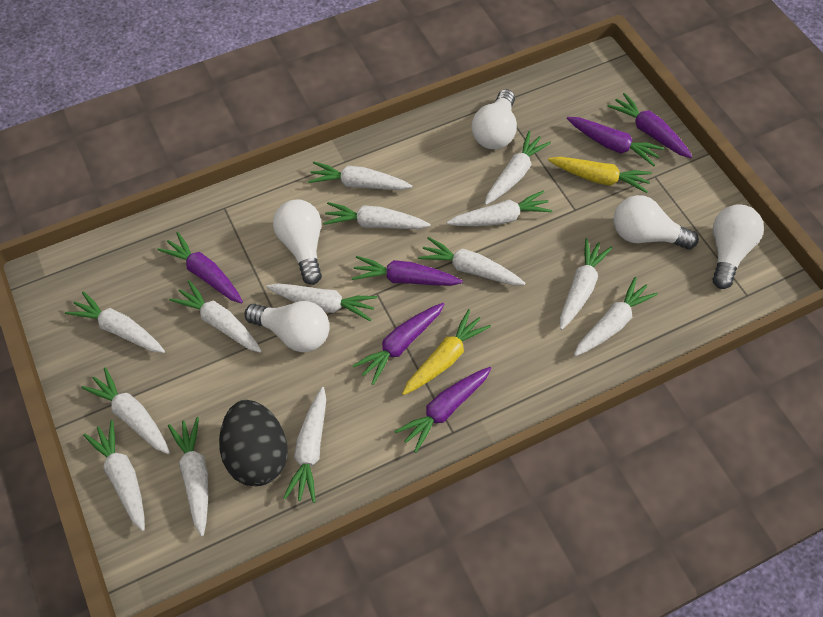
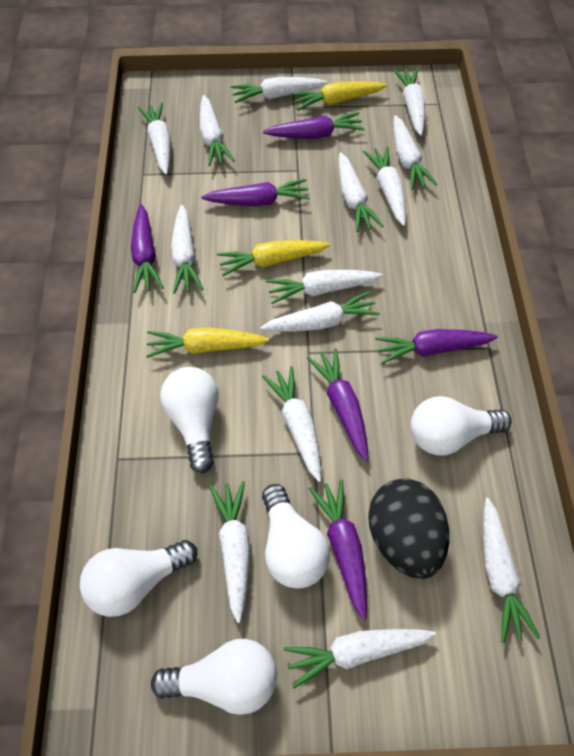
yellow carrot: [402,309,491,395] [548,157,652,193] = 2 -> [146,328,269,358] [217,240,330,276] [291,81,387,111] = 3

